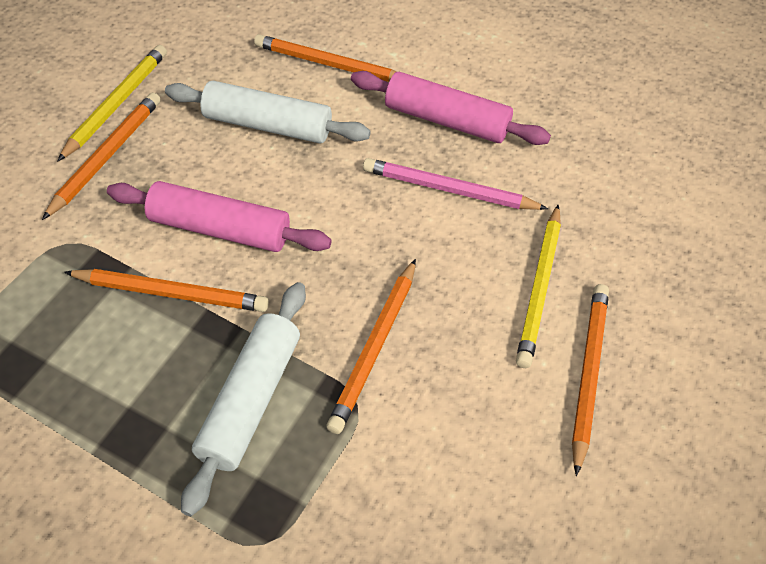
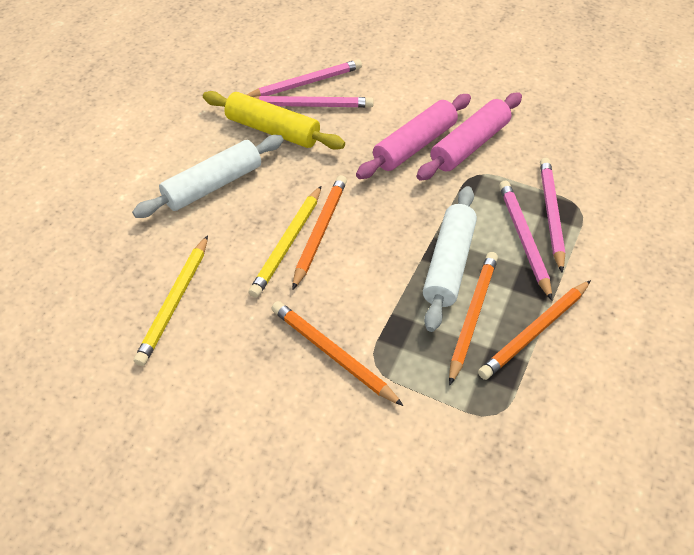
orange pencil: [42,92,161,220] [64,269,269,312] [254,34,396,82] [326,259,416,434] [572,284,609,476] = 5 -> [272,301,404,406] [292,175,347,290] [449,252,498,386] [478,280,591,380] = 4
pink pencil: [363,158,548,210] = 1 -> [247,59,362,97] [254,96,374,108] [499,181,552,300] [540,158,565,273] = 4
yellow rolling pin: none = 0 -> [203,91,345,150] = 1

